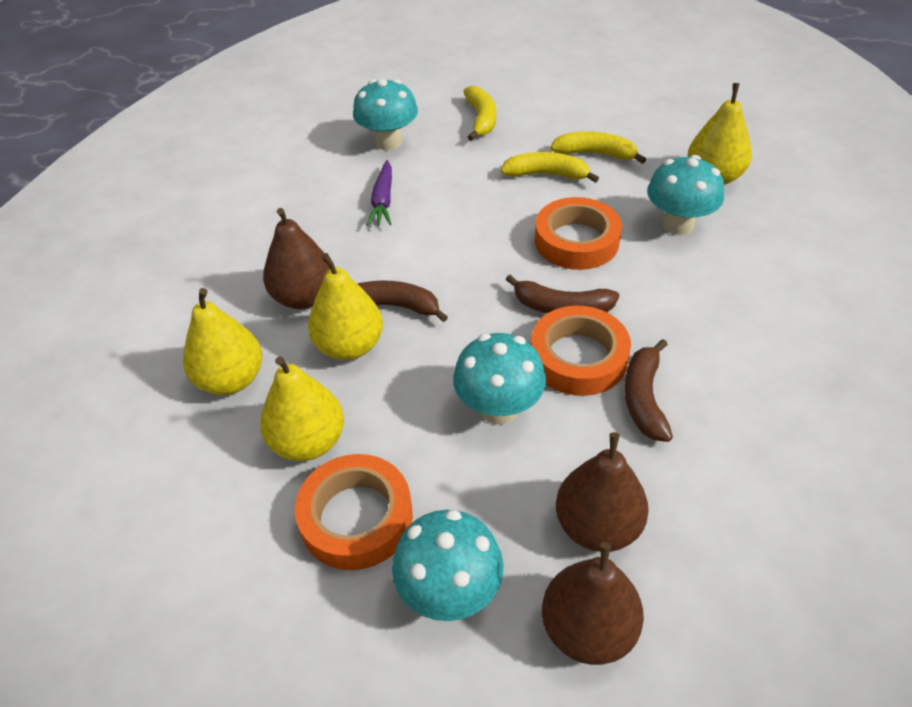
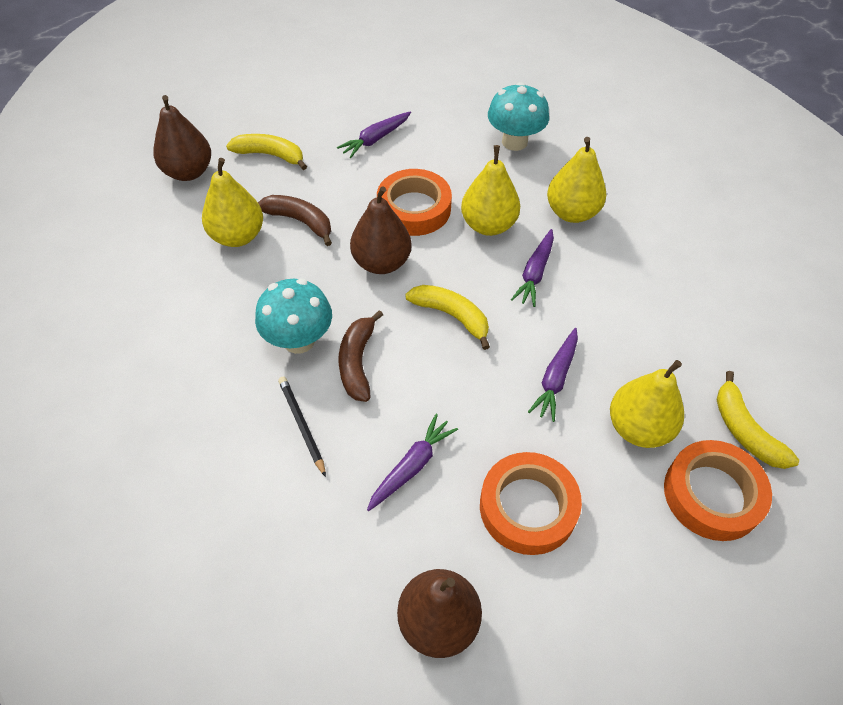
black pencil: none = 0 -> [278,376,326,477] = 1
brown banana: [358,280,448,322] [506,275,619,313] [624,339,673,442] = 3 -> [258,195,332,246] [339,310,383,402] = 2
purple carrot: [366,160,392,226] = 1 -> [337,111,411,158] [367,414,458,511] [511,229,554,307] [528,328,578,422] = 4
turquoise mushroom: [353,79,418,150] [392,510,504,621] [453,333,546,425] [647,155,724,235] = 4 -> [255,278,332,354] [488,82,549,151] = 2

